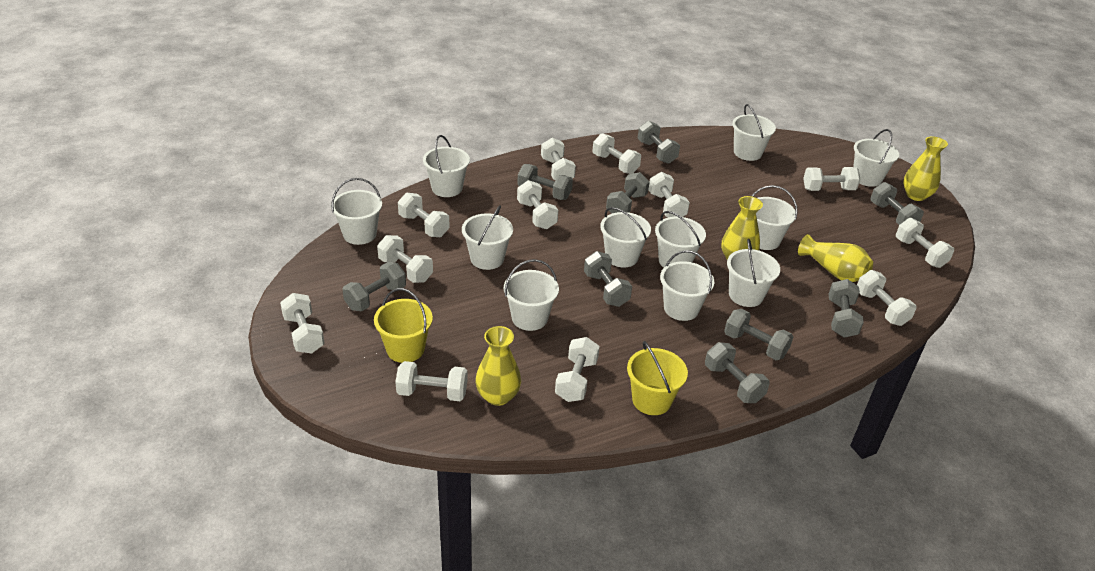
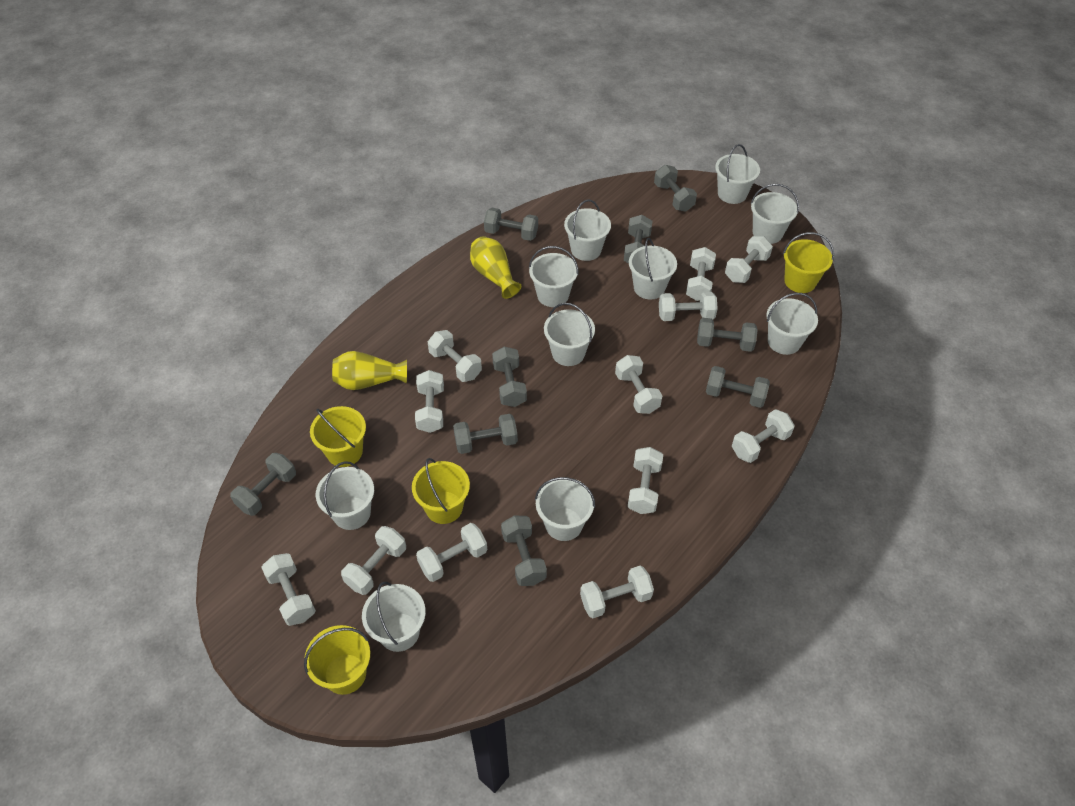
white bucket: [331,178,382,245] [423,135,470,197] [462,205,513,270] [504,259,559,331] [600,207,651,268] [655,211,706,268] [660,250,714,321] [727,239,780,307] [732,104,776,161] [752,185,798,250] [853,129,899,187] = 11 -> [316,461,374,530] [362,582,426,652] [529,246,579,307] [535,477,595,541] [544,303,595,366] [564,199,611,261] [629,238,677,299] [715,144,760,204] [751,184,799,244] [766,293,818,355] = 10
yellow bucket: [374,288,433,363] [627,341,688,415] = 2 -> [304,625,370,695] [310,406,366,467] [412,458,470,524] [783,232,834,293] = 4
yellow vase: [475,326,521,406] [722,196,763,260] [798,234,873,282] [903,136,948,201] = 4 -> [332,351,407,390] [470,236,521,299] = 2

